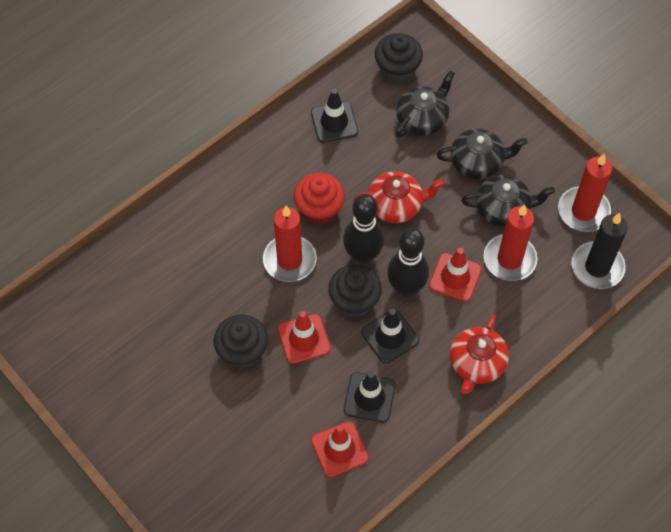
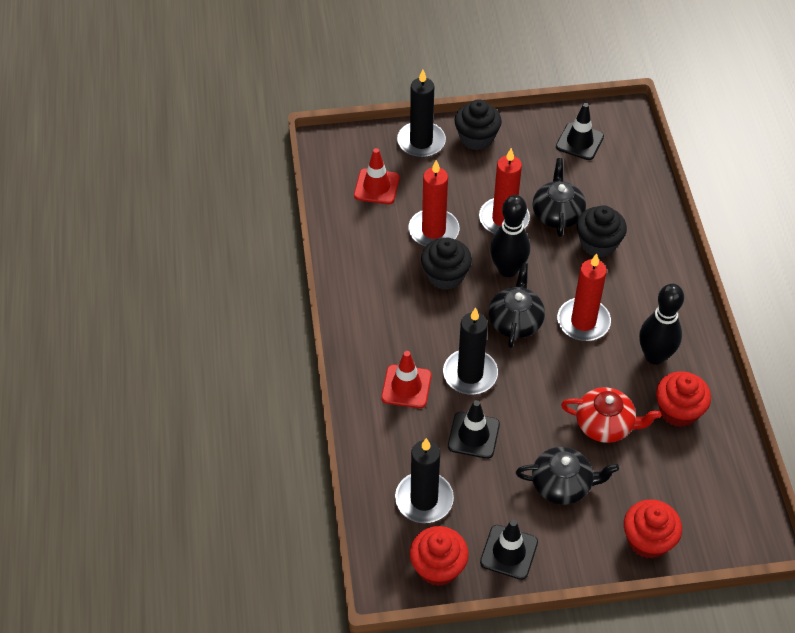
black candle: [571,213,628,289] = 1 -> [395,438,454,523] [397,70,446,158] [443,308,498,394] = 3
red cupcake: [294,173,345,225] = 1 -> [409,526,469,586] [624,499,682,559] [656,371,711,427] = 3
red teapot: [353,171,445,223] [450,315,509,394] = 2 -> [561,387,661,443] = 1
red traffic cone: [278,311,331,364] [311,421,369,477] [429,248,482,302] = 3 -> [354,148,400,204] [381,351,432,408] = 2

